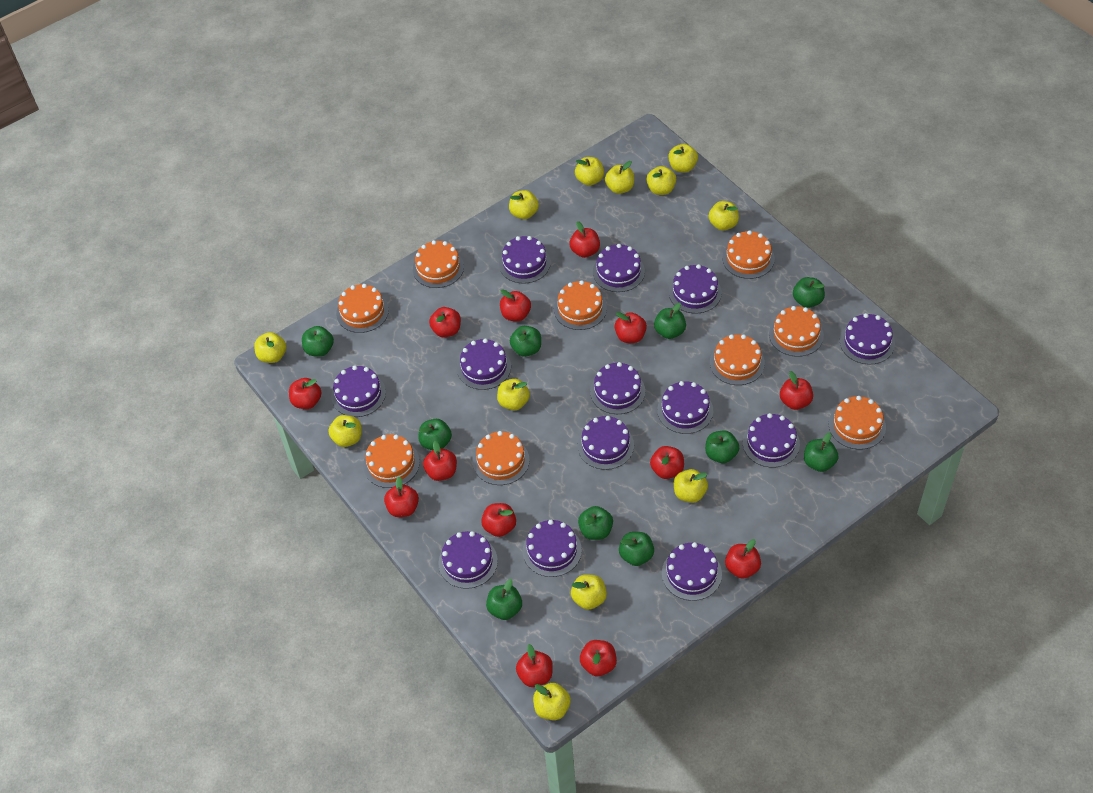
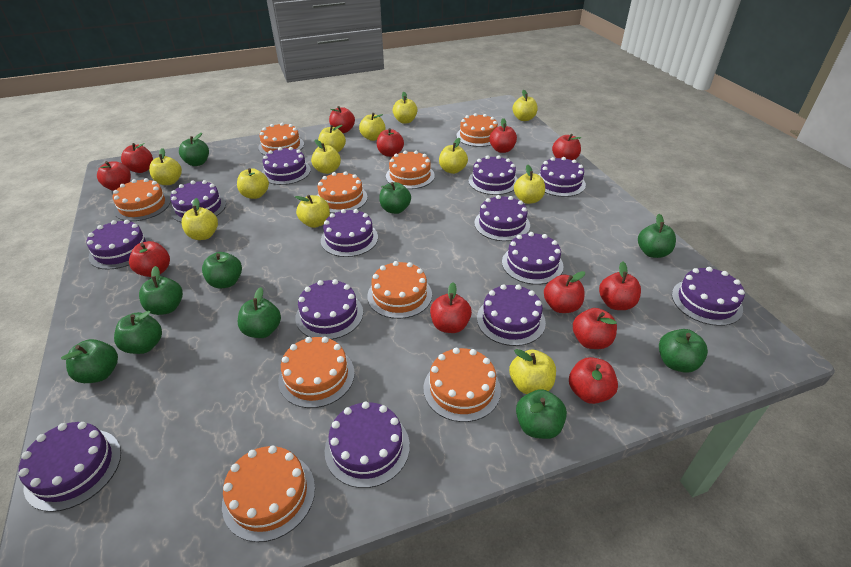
red apple: [289,378,322,409] [384,477,419,517] [423,441,457,481] [429,307,461,338] [481,503,516,537] [500,289,531,321] [516,644,553,687] [569,221,600,258] [580,640,617,676] [614,312,647,343] [650,446,684,479] [725,539,761,579] [780,371,813,410] = 13 -> [97,161,131,191] [121,143,153,173] [129,241,170,277] [329,106,355,133] [377,128,404,157] [430,282,472,333] [489,118,517,153] [544,271,585,313] [552,134,581,160] [569,357,618,404] [573,308,617,349] [599,262,641,310] = 12

